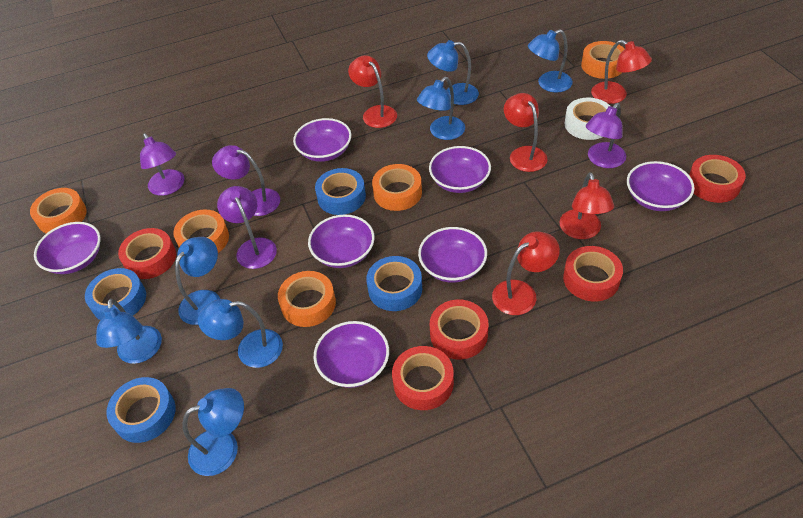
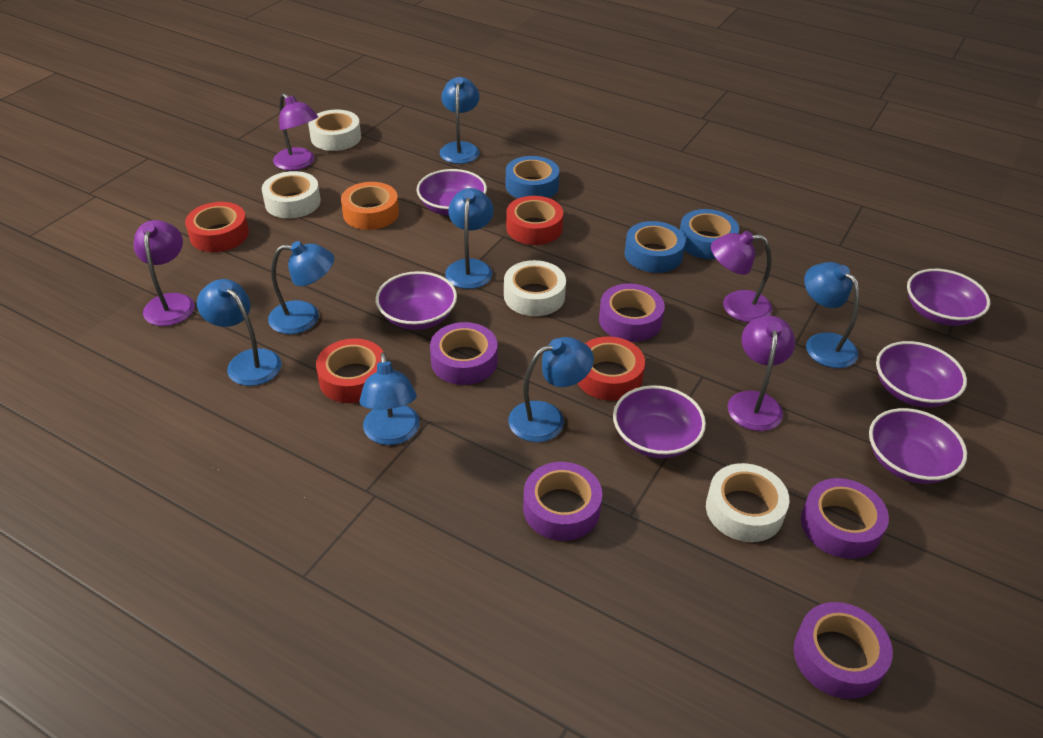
blue tape: [85,268,146,320] [106,377,176,443] [315,168,366,215] [366,256,422,311] = 4 -> [506,156,559,199] [625,221,685,273] [680,209,739,259] = 3
orange tape: [30,188,87,233] [173,209,229,253] [278,271,336,327] [372,164,422,211] [581,41,625,79] = 5 -> [341,182,399,230] = 1
purple bowl: [34,222,100,274] [293,118,351,162] [308,214,375,268] [314,321,389,388] [418,227,487,283] [429,146,491,193] [627,161,694,211] = 7 -> [376,271,457,330] [416,169,487,216] [613,385,706,458] [869,408,967,484] [876,341,967,407] [907,269,990,326] = 6
purple tape: none = 0 -> [430,322,497,385] [523,462,602,541] [599,284,665,342] [793,602,893,699] [801,478,889,559] = 5
red lamp: [348,55,397,128] [492,231,560,315] [504,93,548,172] [559,172,614,239] [591,40,652,104] = 5 -> none = 0
red tape: [118,228,176,279] [392,346,454,410] [430,300,488,359] [563,246,623,301] [689,155,746,203] = 5 -> [185,202,249,252] [316,338,384,403] [506,196,563,245] [578,336,645,401] = 4
white tape: [565,98,610,140] = 1 -> [262,171,321,218] [308,109,361,151] [504,260,566,316] [706,463,789,542] = 4

